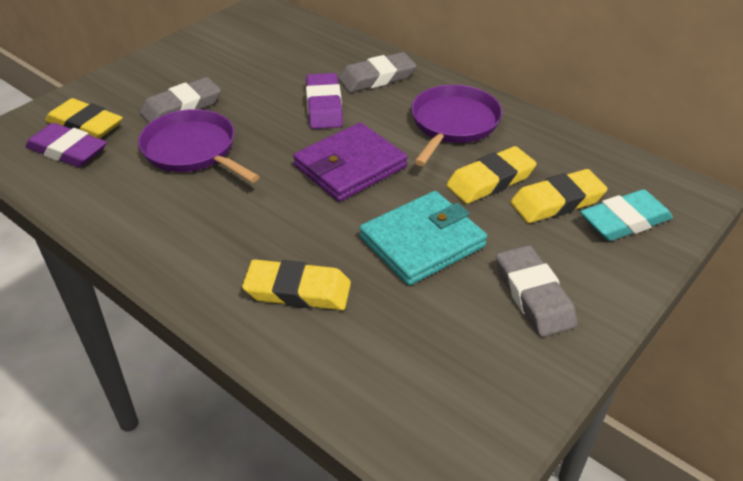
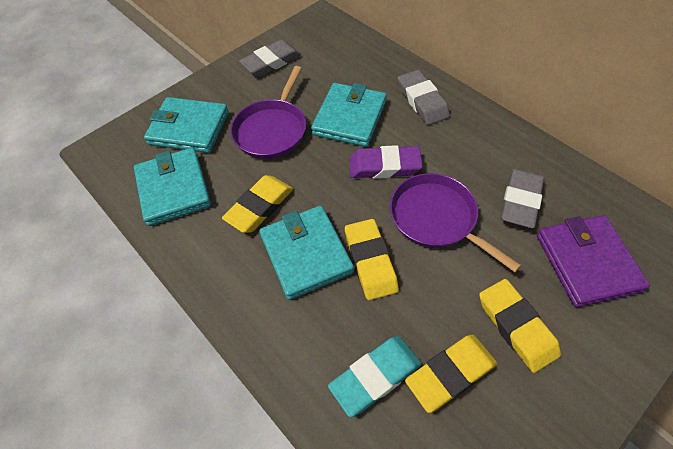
purple eraser: [25,123,107,167] [306,73,343,129] = 2 -> [349,145,423,178] = 1
turquoise wallet: [359,191,487,286] = 1 -> [134,148,211,226] [144,97,229,153] [259,206,354,300] [311,83,386,147] = 4

